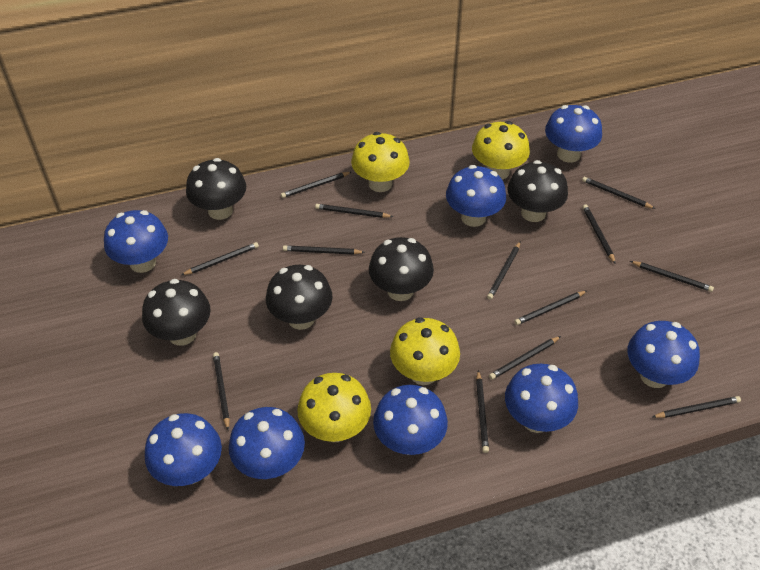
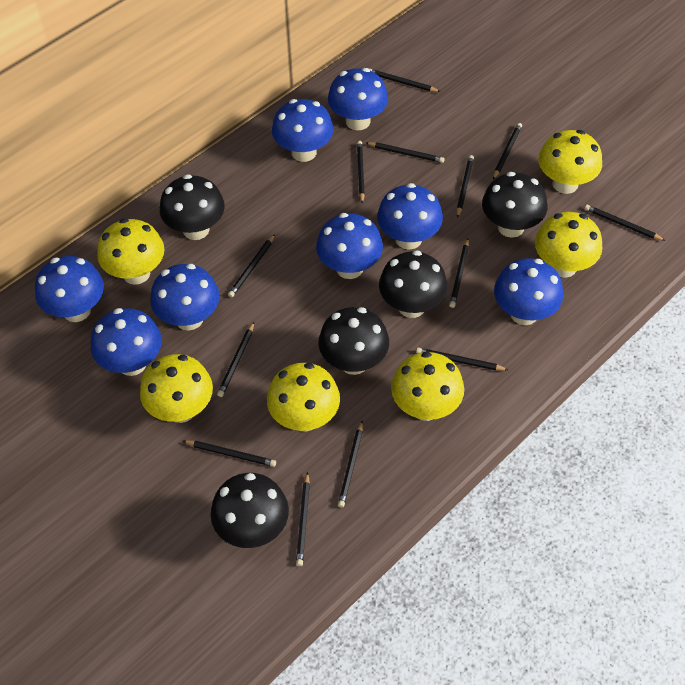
yellow mushroom: [297,373,371,442] [351,132,410,192] [390,317,460,385] [472,121,530,180] = 4 -> [97,218,164,285] [140,354,213,423] [267,363,340,432] [391,352,464,421] [535,212,602,278] [538,130,602,194] = 6

